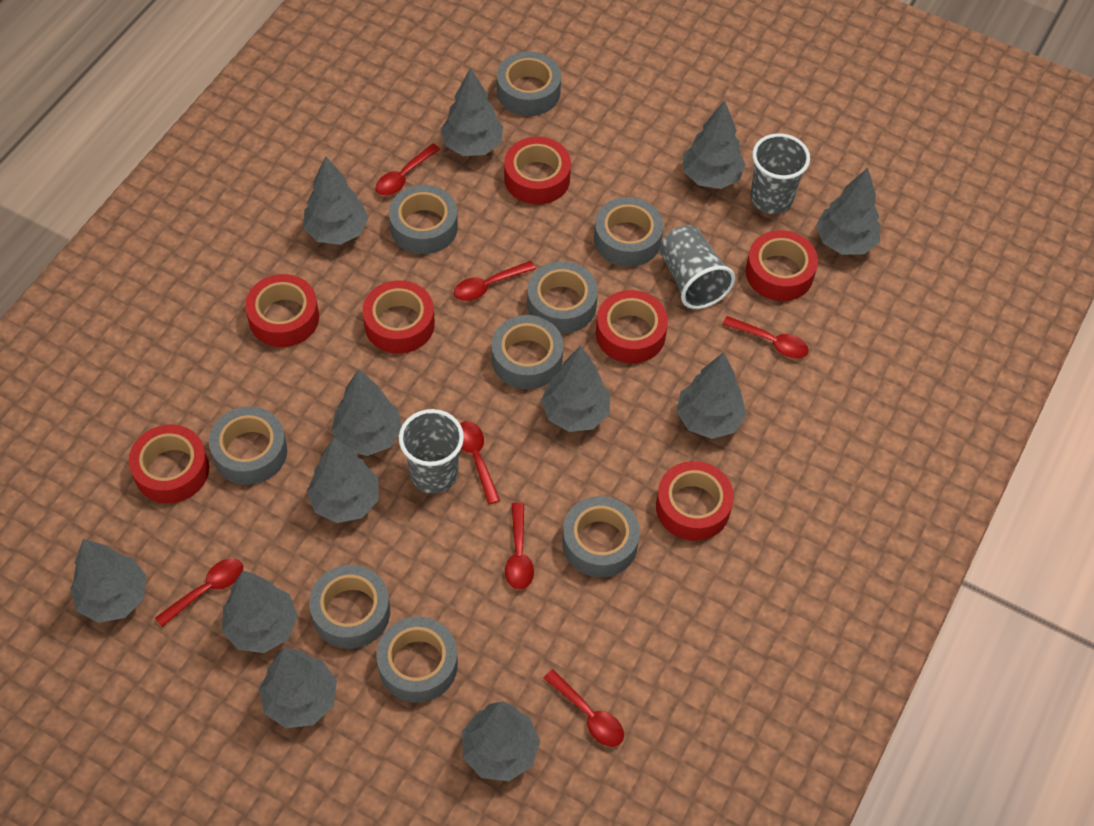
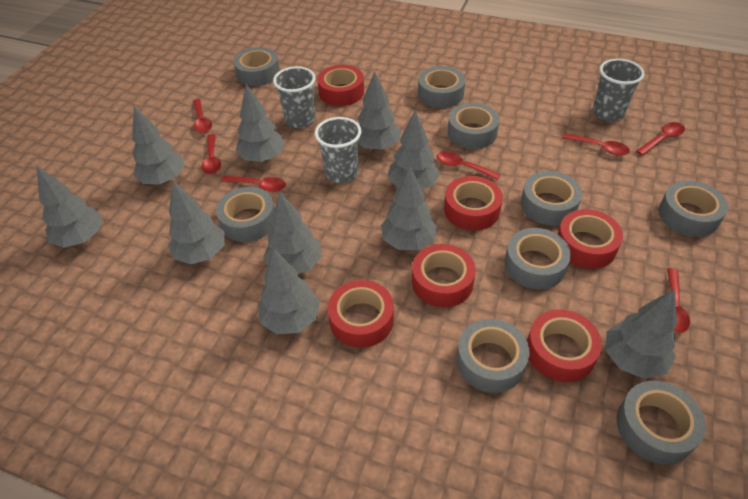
grey tree: [70,539,146,623] [222,571,298,653] [259,647,337,728] [303,156,368,245] [307,437,378,523] [331,369,402,456] [441,67,503,156] [462,701,540,781] [541,346,610,432] [676,352,746,439] [683,100,746,189] [816,168,880,255] = 12 -> [37,166,102,248] [132,106,185,184] [168,181,225,264] [236,84,285,162] [258,249,320,334] [264,191,322,274] [357,71,401,150] [381,167,437,250] [388,110,440,189] [605,290,677,379] = 10
red tape: [129,425,209,503] [245,274,319,347] [362,280,435,354] [504,137,571,205] [596,290,668,363] [656,461,734,541] [746,230,818,301] = 7 -> [317,65,364,106] [328,280,394,348] [412,244,476,307] [444,176,503,231] [527,309,602,382] [558,209,623,269] = 6

